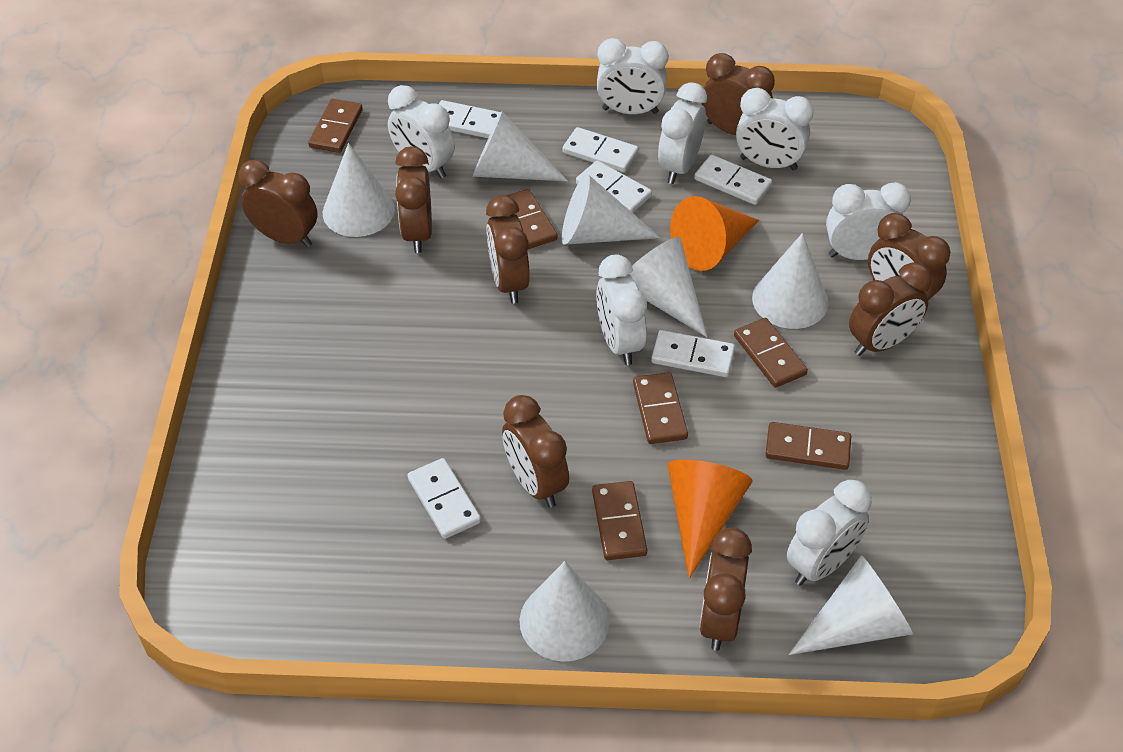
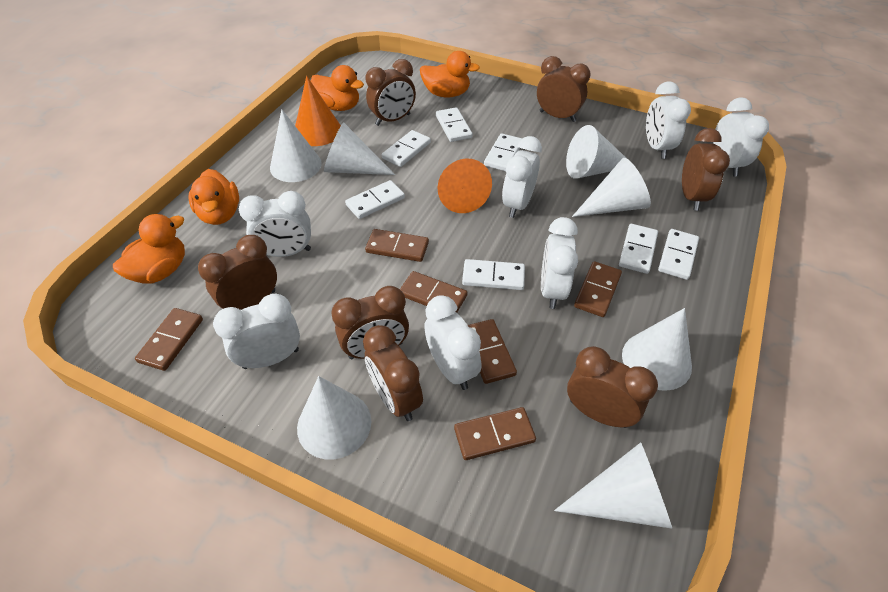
brown clock: [238,160,318,248] [395,146,432,253] [486,195,530,304] [502,395,569,507] [699,527,752,651] [702,53,775,135] [849,263,932,356] [868,213,950,300] = 8 -> [198,235,277,310] [331,286,409,359] [363,325,423,421] [366,59,416,126] [537,56,591,122] [567,346,658,428] [682,128,730,211] = 7
orange duck: none = 0 -> [113,214,185,284] [188,169,239,225] [311,65,364,111] [420,51,480,98] = 4
white domino: [407,458,481,539] [439,100,501,138] [562,127,638,172] [576,161,652,213] [651,330,735,377] [694,155,772,205] = 6 -> [345,180,405,219] [382,130,431,167] [436,107,473,142] [462,259,525,290] [484,133,522,171] [619,224,658,274] [658,229,699,280] = 7

